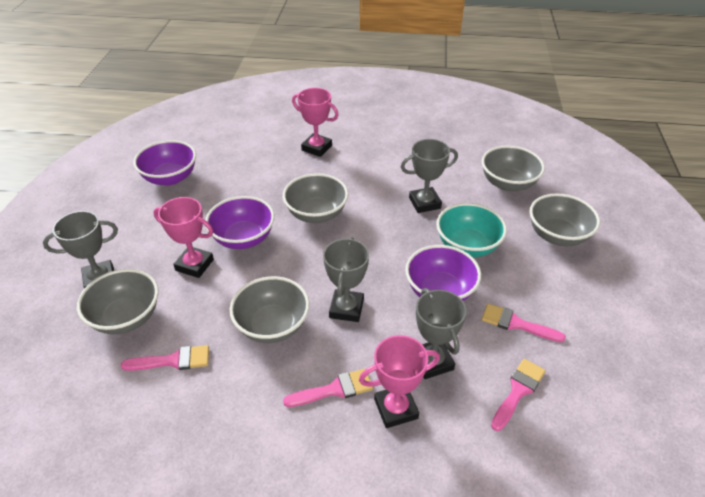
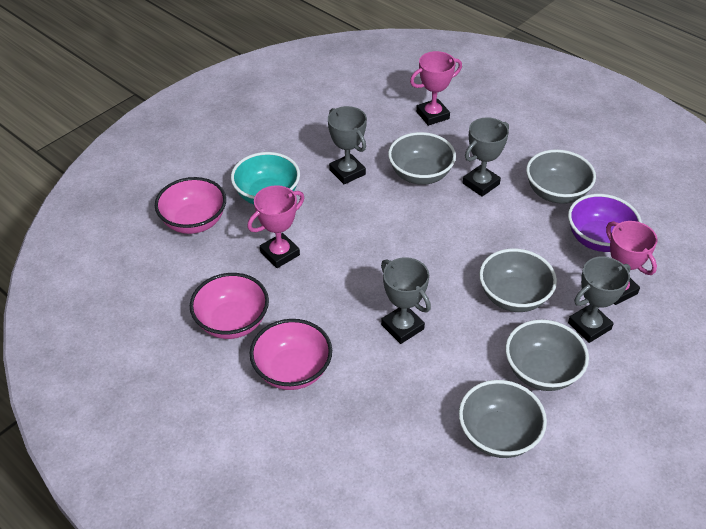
pink bowl: none = 0 -> [155,177,226,234] [190,273,269,339] [250,319,332,390] = 3
pink brush: [121,345,209,371] [283,369,373,407] [482,304,566,342] [491,359,546,431] = 4 -> none = 0
purple bowl: [133,140,196,186] [205,196,275,249] [405,245,481,301] = 3 -> [568,194,642,252] = 1

